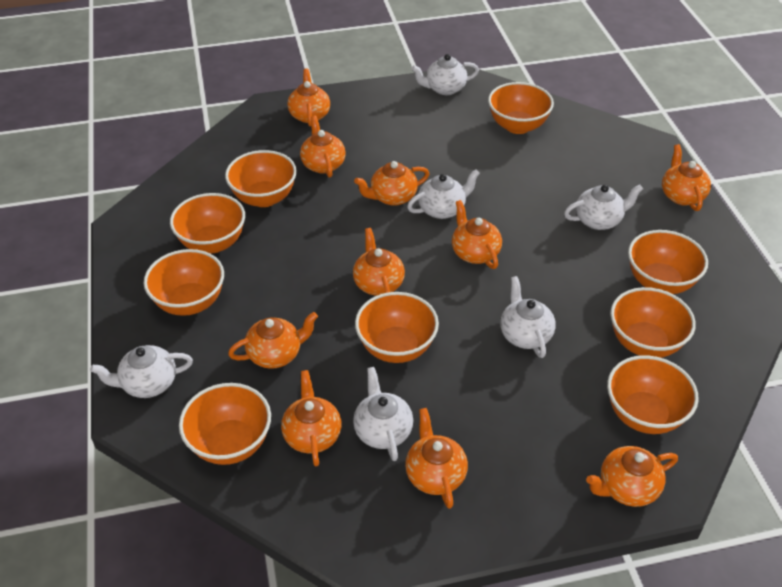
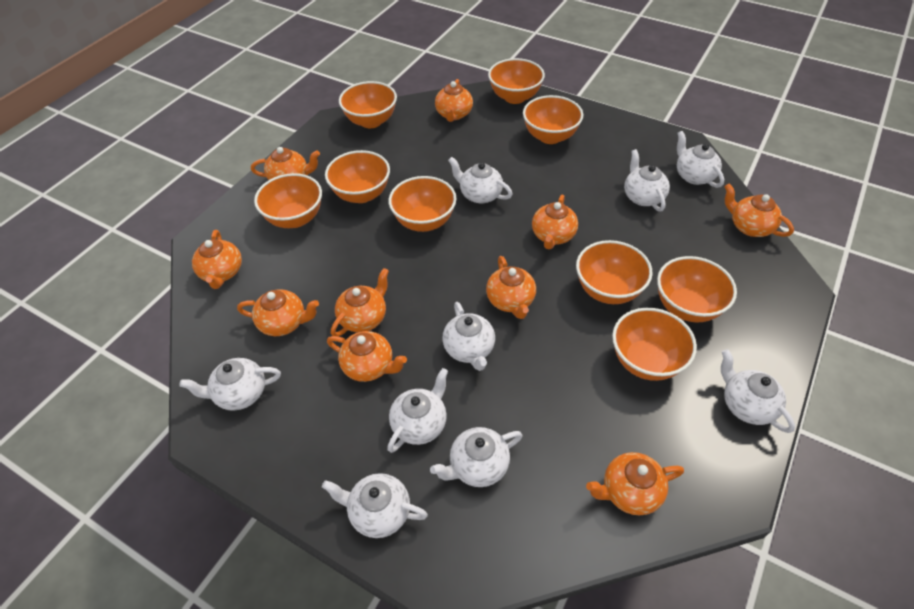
white teapot: [90,345,193,398] [353,367,413,461] [407,169,480,219] [411,54,479,95] [500,276,556,358] [564,184,643,230] = 6 -> [179,358,281,411] [322,473,428,538] [387,368,448,453] [430,427,523,487] [442,302,495,371] [448,157,512,203] [624,149,670,211] [677,131,724,188] [721,349,795,433] = 9

